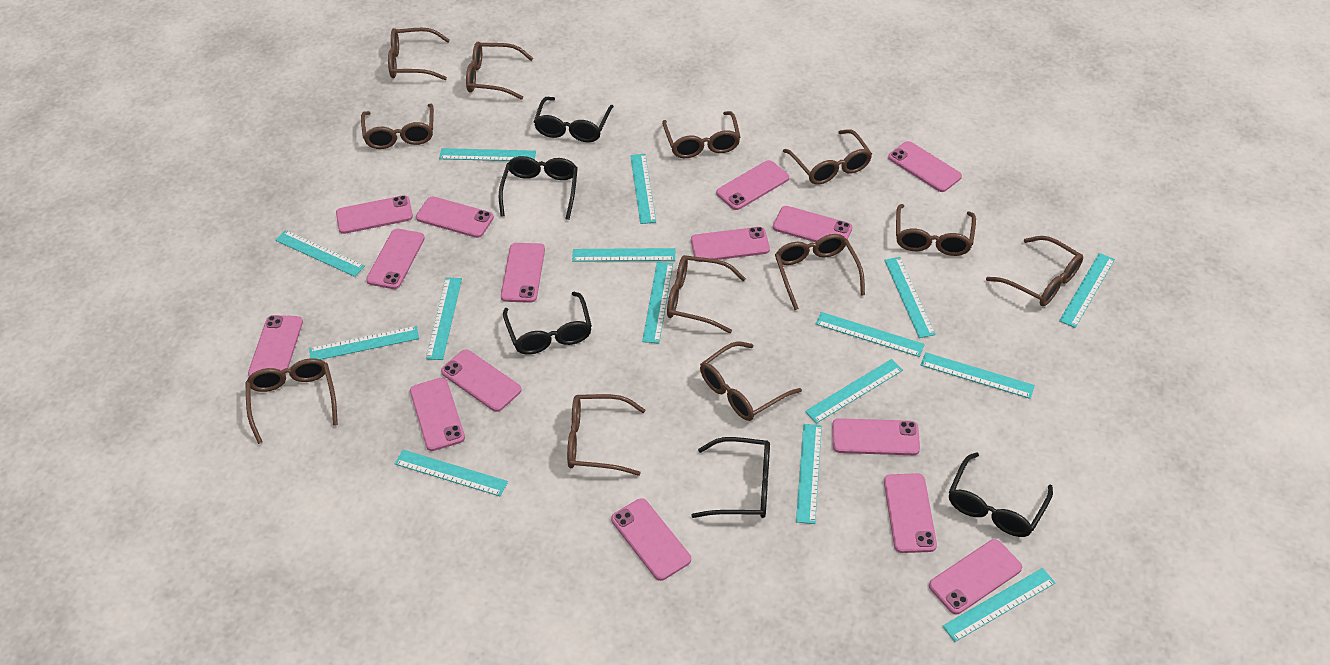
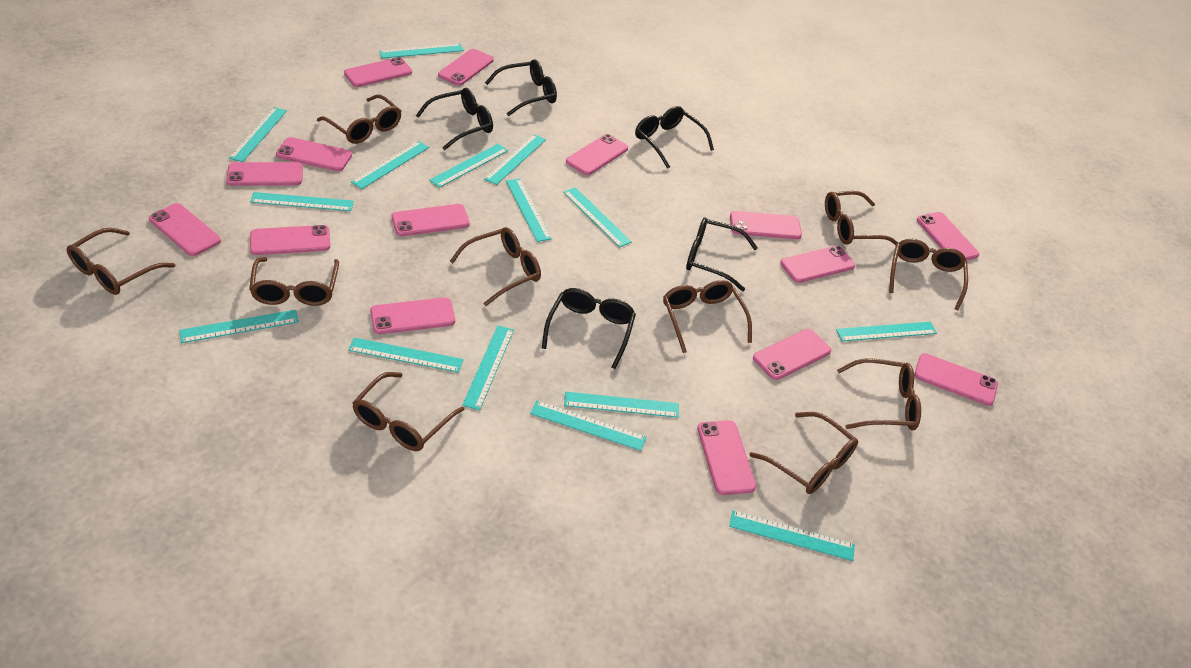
brown glasses: [245,358,338,444] [361,104,434,149] [388,28,450,80] [466,42,533,100] [567,394,645,476] [662,111,740,158] [667,255,746,333] [700,341,802,421] [775,234,865,310] [783,129,872,185] [896,204,976,256] [986,236,1083,306] = 12 -> [67,228,175,295] [249,257,339,306] [317,94,401,144] [352,372,465,451] [450,227,541,306] [663,280,752,353] [749,412,858,494] [825,191,898,245] [837,359,921,431] [889,239,968,310] = 10

